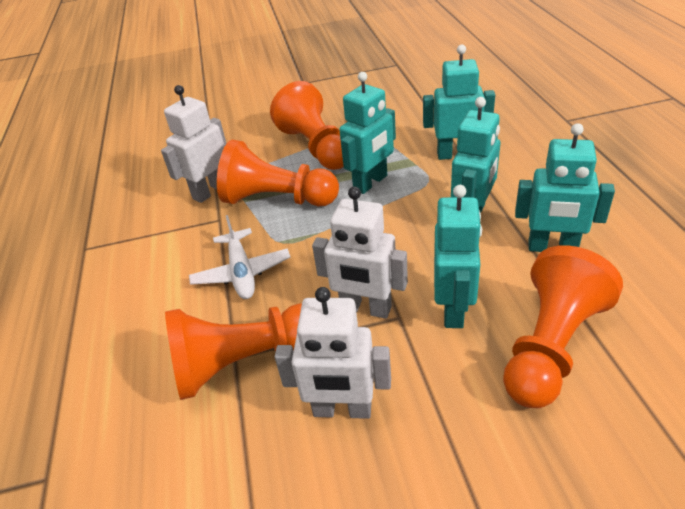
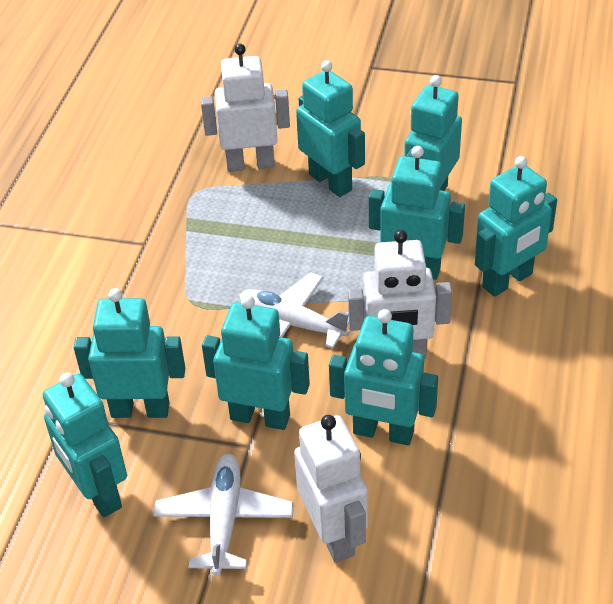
orange pawn: [165,303,302,400] [217,140,339,206] [270,81,344,170] [503,245,623,408] = 4 -> none = 0
turquoise robot: [339,72,396,194] [423,44,495,160] [434,185,482,328] [451,97,500,213] [515,123,615,252] = 5 -> [43,372,127,517] [74,288,185,418] [202,295,310,430] [296,60,365,197] [329,309,438,445] [369,146,465,280] [404,75,462,191] [475,156,557,297] = 8
white plane: [189,215,290,299] = 1 -> [154,454,294,576] [239,272,350,349] = 2

